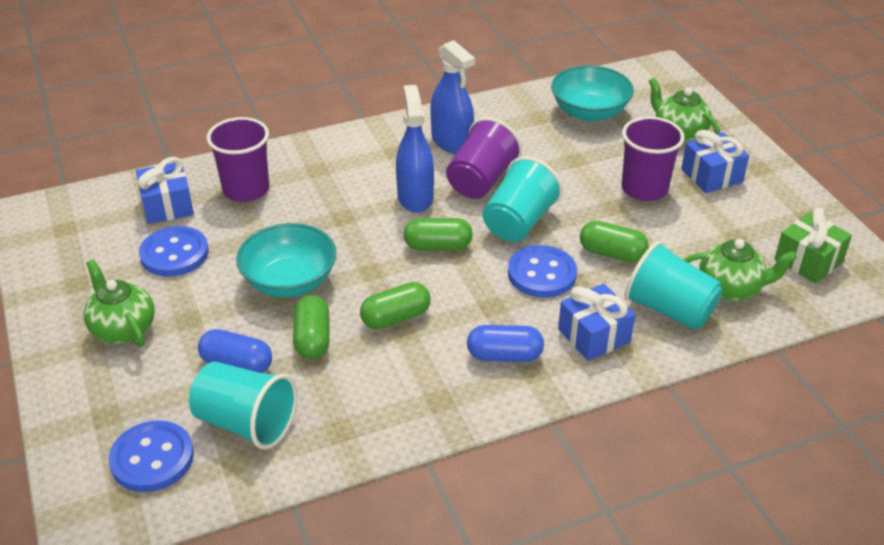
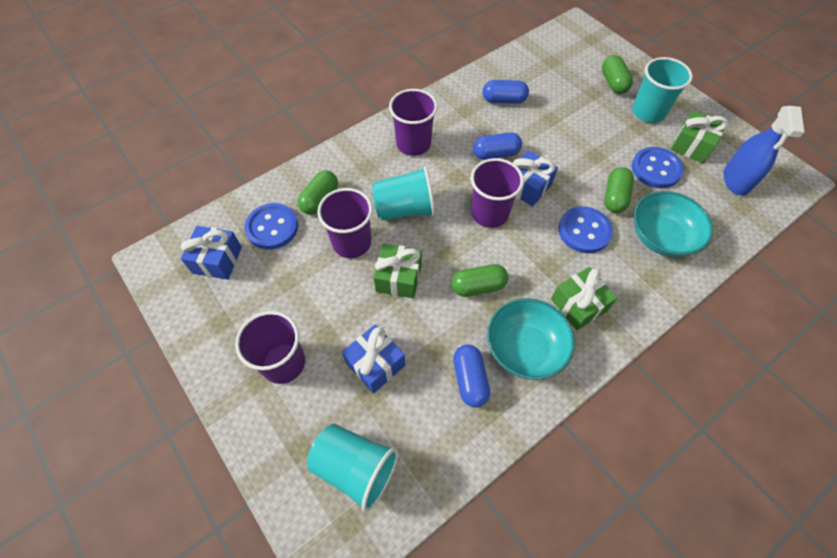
blue capsule: [198,329,272,373] [467,325,544,362] = 2 -> [453,345,490,407] [473,132,522,160] [483,80,529,104] = 3
blue spray bottle: [396,85,434,213] [430,40,475,154] = 2 -> [724,106,804,195] = 1
green gift: [774,208,852,284] = 1 -> [374,243,422,298] [551,267,617,330] [671,110,728,163] = 3
green teapot: [84,259,155,347] [649,78,720,143] [683,239,797,301] = 3 -> none = 0
purple cup: [207,117,269,202] [446,117,522,199] [622,116,685,201] = 3 -> [235,311,305,384] [317,188,373,258] [389,89,437,156] [471,158,524,228] = 4

